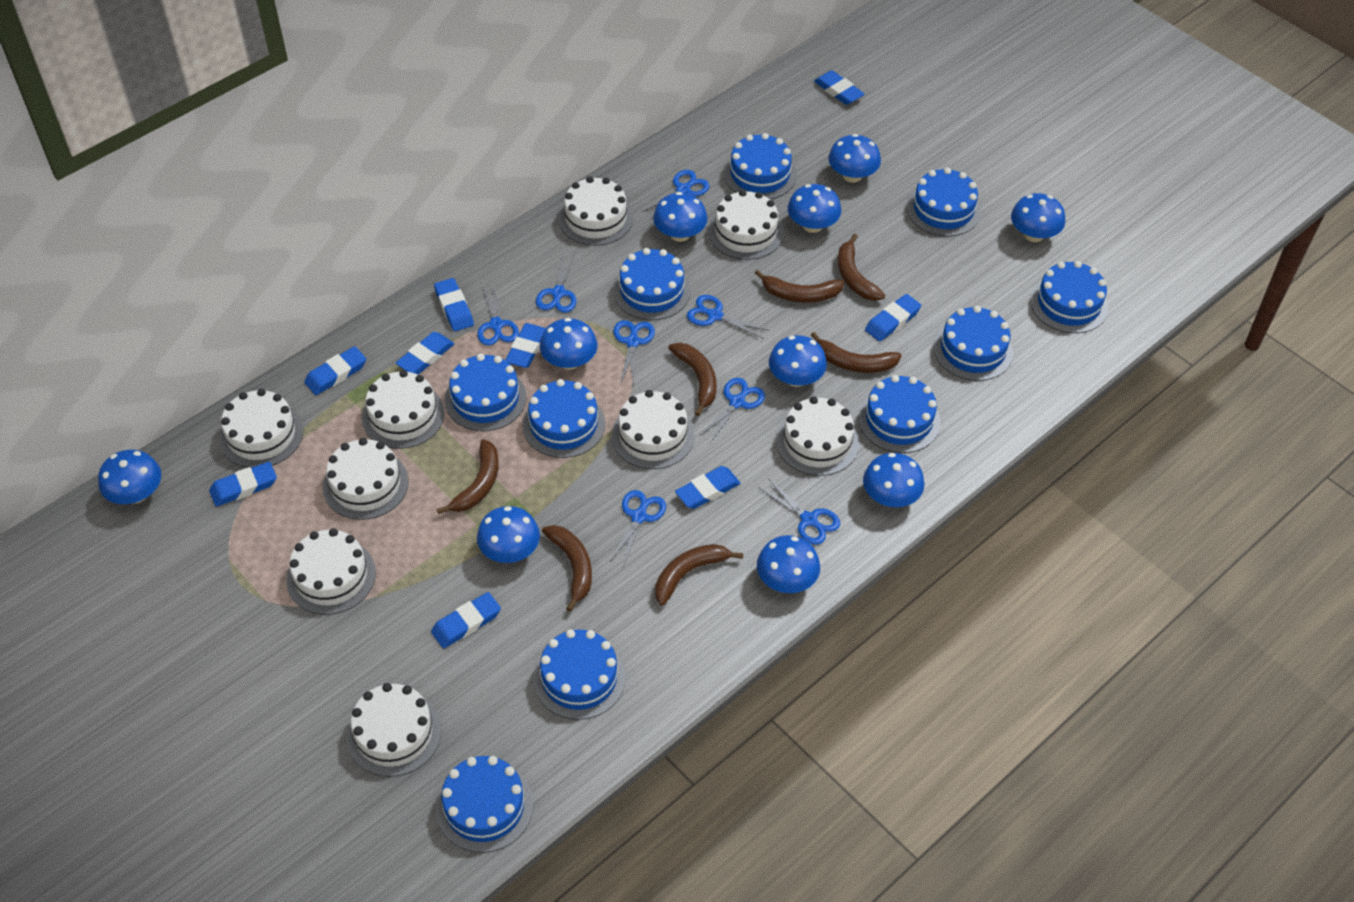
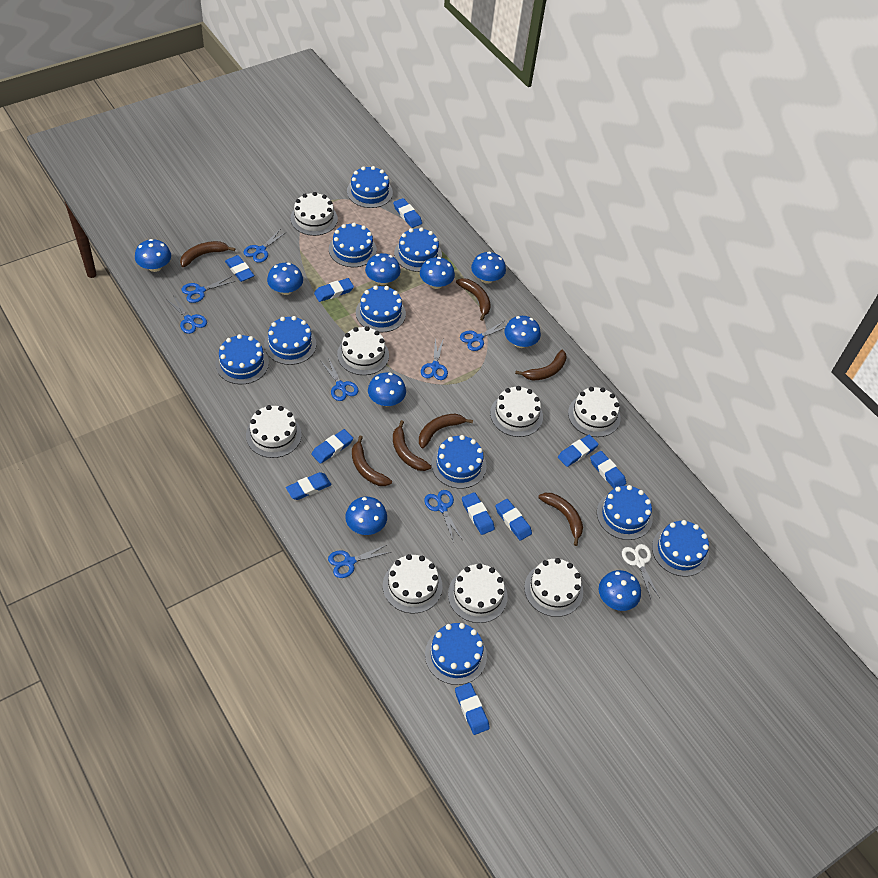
blue eraser: [209,462,277,507] [304,346,366,395] [396,332,454,375] [431,592,501,648] [434,278,474,331] [505,323,546,368] [675,466,740,509] [814,70,864,105] [865,294,921,341] = 9 -> [225,255,255,282] [286,472,331,500] [311,429,353,464] [314,278,354,302] [393,198,422,228] [455,683,490,735] [462,492,495,535] [495,499,532,541] [558,435,599,467] [590,451,626,489] = 10
blue mushroom: [98,450,161,504] [477,506,540,563] [540,318,597,370] [653,192,708,242] [757,535,820,593] [769,335,827,387] [788,184,841,233] [828,134,881,183] [863,453,924,507] [1011,193,1065,242] = 10 -> [135,239,171,272] [267,263,303,295] [345,497,387,535] [365,253,401,285] [368,373,406,406] [420,257,455,289] [471,252,506,284] [505,316,541,348] [599,570,641,611] = 9
white cake: [219,389,303,468] [286,528,376,615] [323,438,409,520] [346,683,442,777] [362,370,445,449] [559,176,633,246] [612,390,694,469] [709,190,783,260] [776,396,859,476] = 9 -> [246,405,302,458] [290,192,338,236] [337,326,389,375] [383,554,443,613] [448,563,508,623] [490,386,543,437] [524,558,583,617] [568,387,621,437] = 8
white scissors: none = 0 -> [622,544,660,599] = 1

